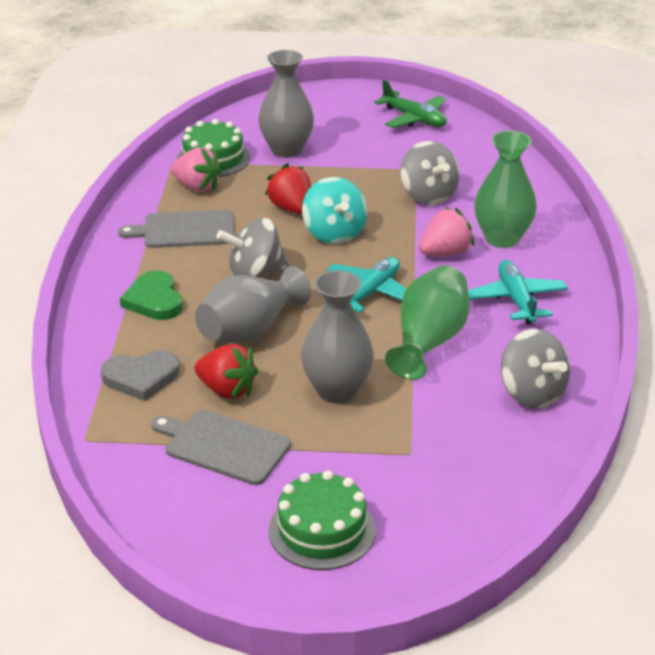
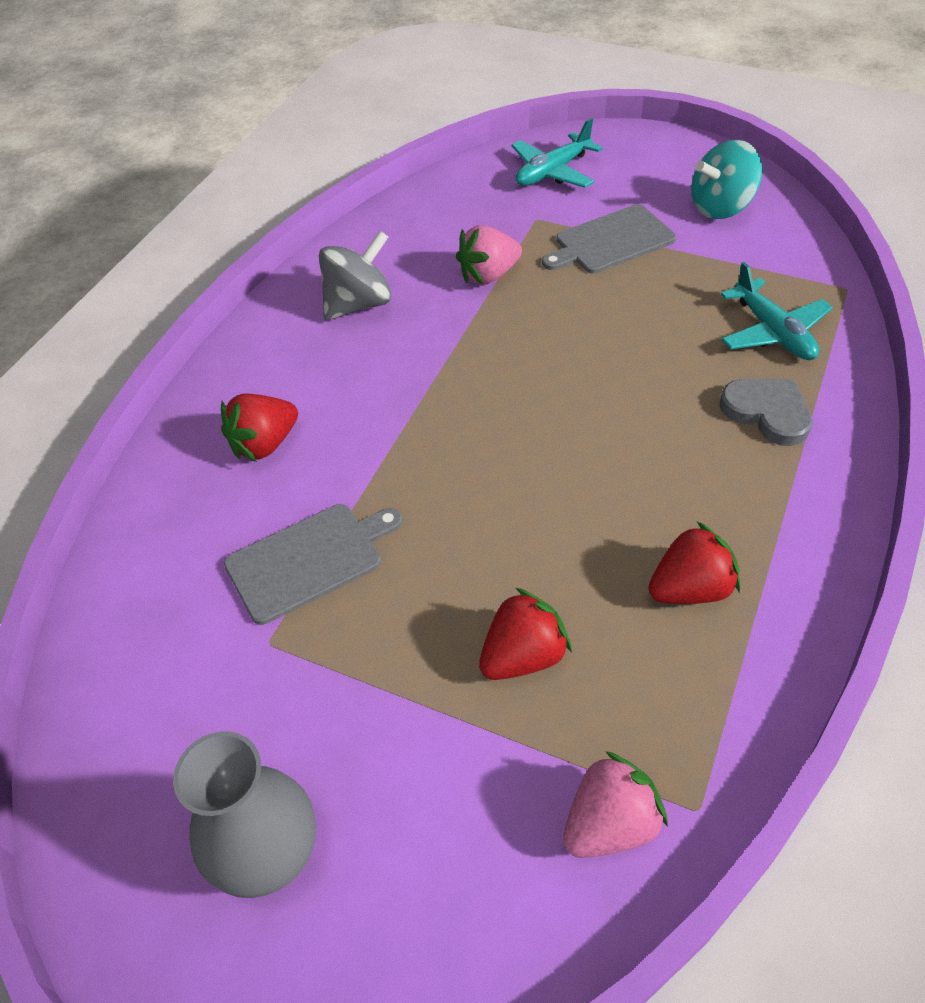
green cake: [177,119,250,177] [269,470,376,570] = 2 -> none = 0
green heart: [120,270,183,320] = 1 -> none = 0
green plane: [374,80,447,128] = 1 -> none = 0
green vase: [385,266,469,380] [474,130,537,248] = 2 -> none = 0
grey spinning top: [216,218,289,278] [400,141,460,205] [501,329,570,408] = 3 -> [319,231,391,320] = 1
grey vase: [195,266,311,344] [258,50,314,158] [301,270,374,403] = 3 -> [173,731,316,898] = 1
red strawberry: [194,344,258,399] [265,164,311,214] = 2 -> [221,394,298,462] [479,588,572,680] [648,522,740,604] = 3

